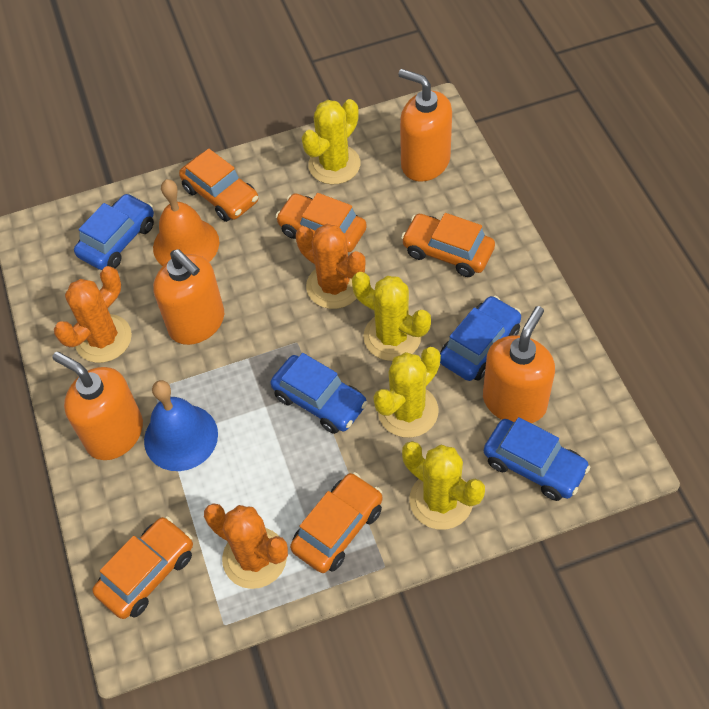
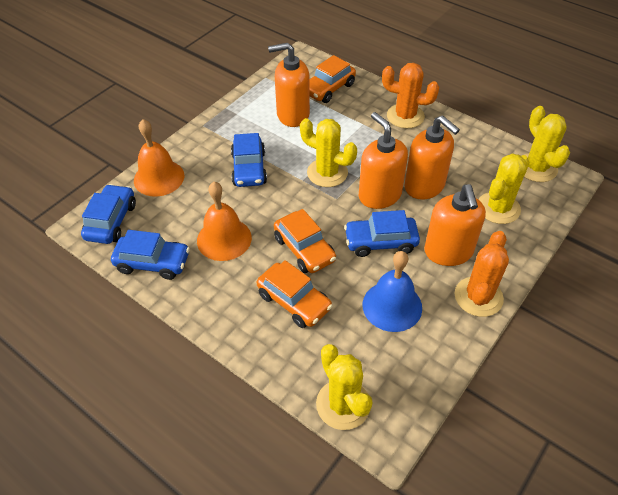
orange bell: [153,179,219,266] = 1 -> [134,119,184,197] [197,182,252,261] = 2
orange cactus: [54,266,132,363] [204,503,288,589] [296,224,365,309] = 3 -> [382,63,439,128] [455,231,509,317] = 2
orange car: [92,517,193,619] [179,149,258,222] [275,193,367,252] [290,472,383,573] [401,213,495,277] = 5 -> [256,260,332,328] [274,209,336,273] [309,55,356,103] = 3

